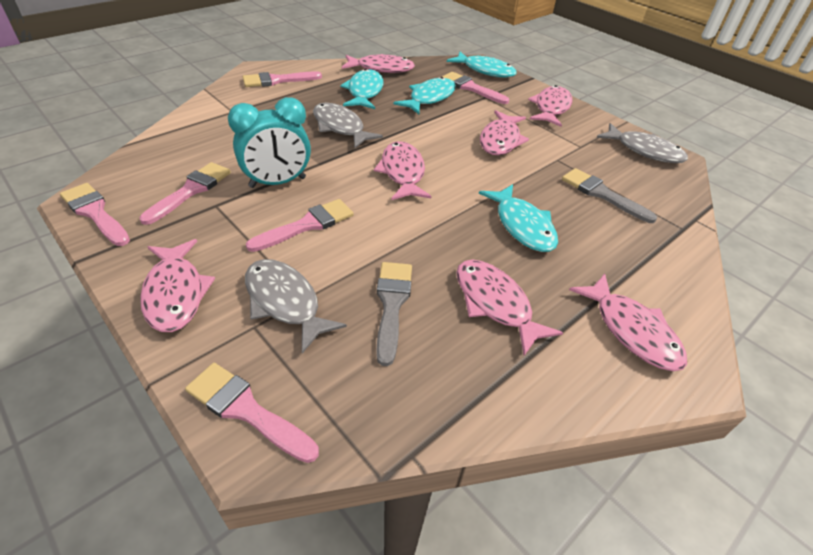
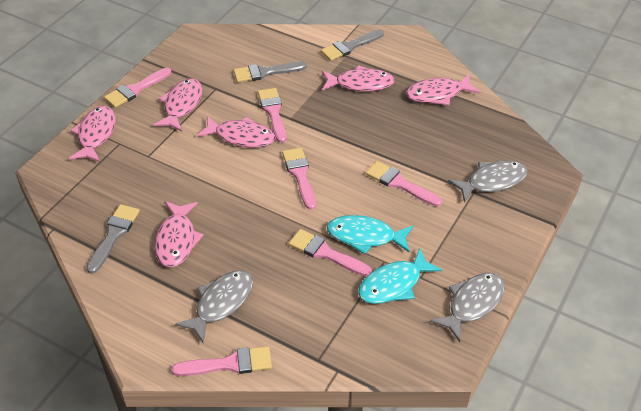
grey brush: [376,262,412,366] [562,168,657,223] = 2 -> [86,204,140,274] [233,62,307,83] [321,29,384,61] = 3
pink fish: [140,239,215,332] [342,54,415,73] [374,141,431,200] [456,260,563,356] [480,110,529,155] [528,85,572,127] [569,274,687,371] = 7 -> [69,106,116,162] [153,78,202,131] [155,201,204,267] [197,116,275,147] [322,65,395,91] [406,74,480,106] = 6
turquoise clock: [228,97,311,188] = 1 -> none = 0
turquoise fish: [340,69,384,109] [394,77,456,114] [447,51,517,78] [479,184,558,252] = 4 -> [327,215,413,254] [358,248,442,304] = 2

